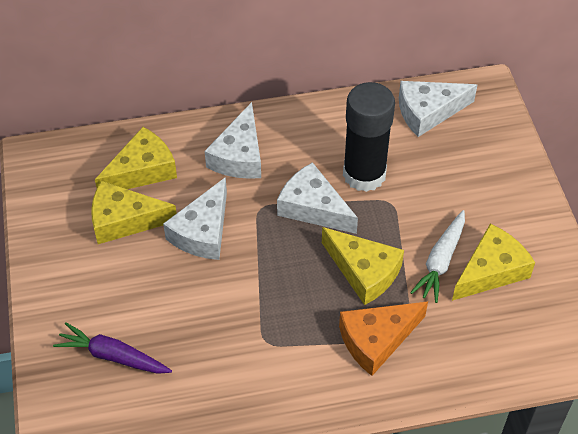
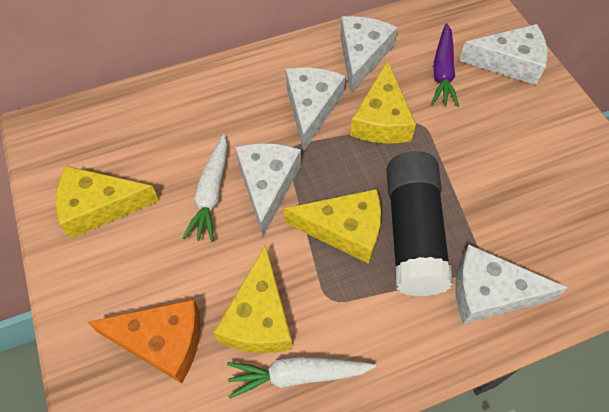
white carrot: [410,210,465,303] = 1 -> [183,134,227,242] [227,356,376,399] = 2
white cheese: [163,177,227,260] [205,102,261,179] [277,162,358,234] [399,81,477,137] = 4 -> [235,143,301,237] [286,67,345,152] [340,16,397,93] [455,245,568,324] [459,24,548,85] = 5

